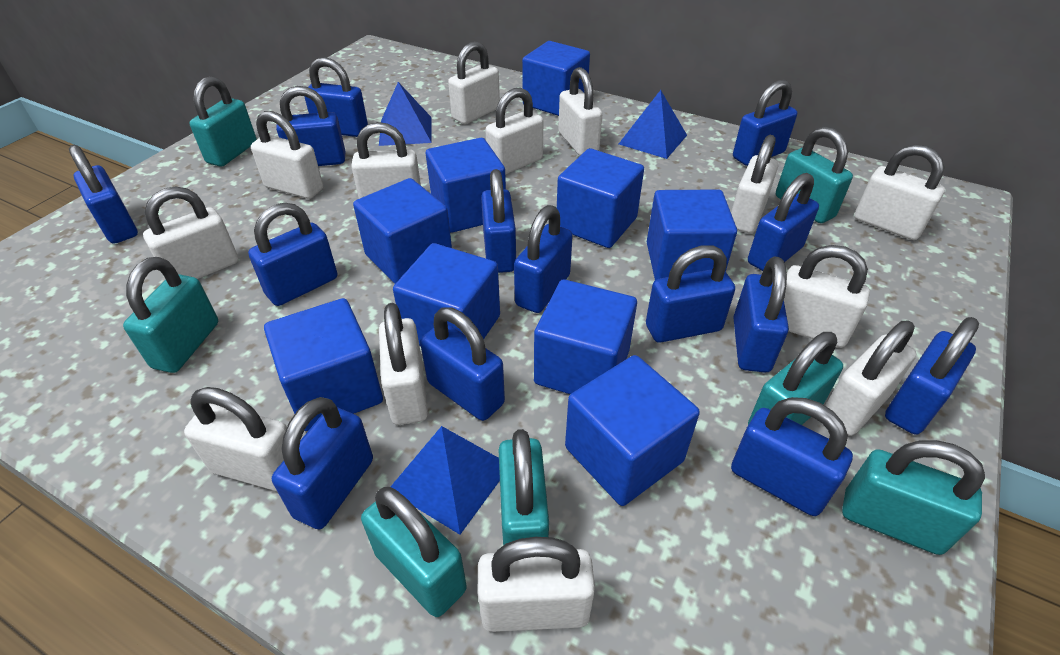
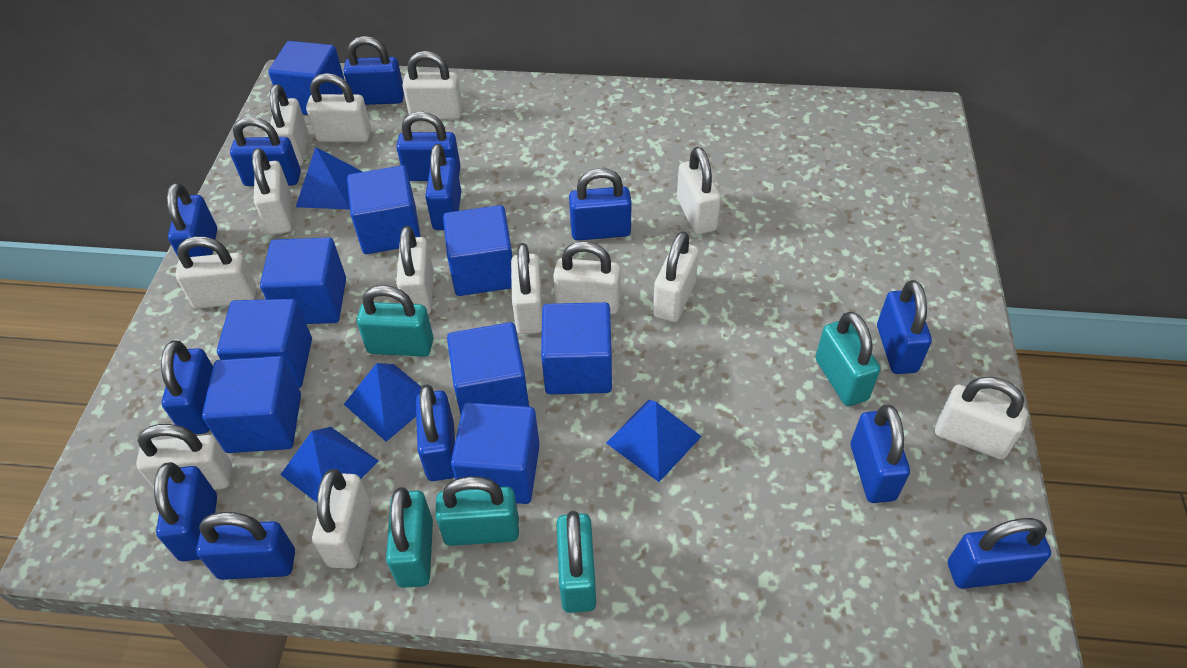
blue padlock: [69,145,138,244] [248,203,337,306] [272,397,373,529] [276,86,345,166] [304,57,368,137] [420,307,505,421] [481,169,516,273] [514,205,573,313] [646,245,735,343] [731,397,853,516] [733,80,797,166] [733,257,789,373] [748,173,819,271] [885,317,979,435] = 14 -> [154,462,217,561] [161,341,213,434] [167,183,217,257] [196,512,295,580] [230,117,301,186] [343,36,404,105] [396,111,461,181] [416,384,455,481] [425,144,461,230] [569,168,632,241] [851,405,910,503] [877,280,932,374] [948,518,1051,589] = 13
blue pyramid: [379,82,432,146] [391,426,500,535] [619,90,687,159] = 3 -> [280,427,378,502] [296,147,363,210] [344,363,421,442] [606,400,702,482] = 4
turquoise padlock: [123,257,218,373] [190,76,257,167] [361,487,467,617] [499,429,549,545] [748,332,843,425] [776,127,853,223] [842,440,985,555] = 7 -> [357,285,433,357] [386,487,433,588] [435,476,519,546] [556,511,596,613] [815,312,880,406] = 5

